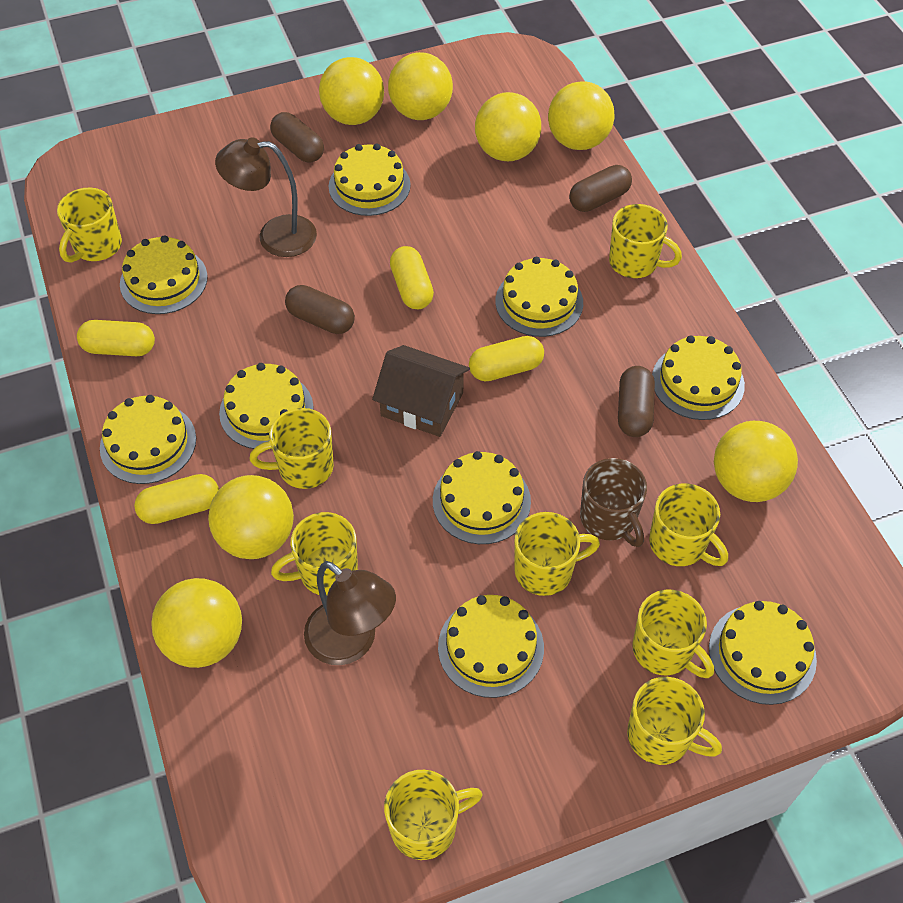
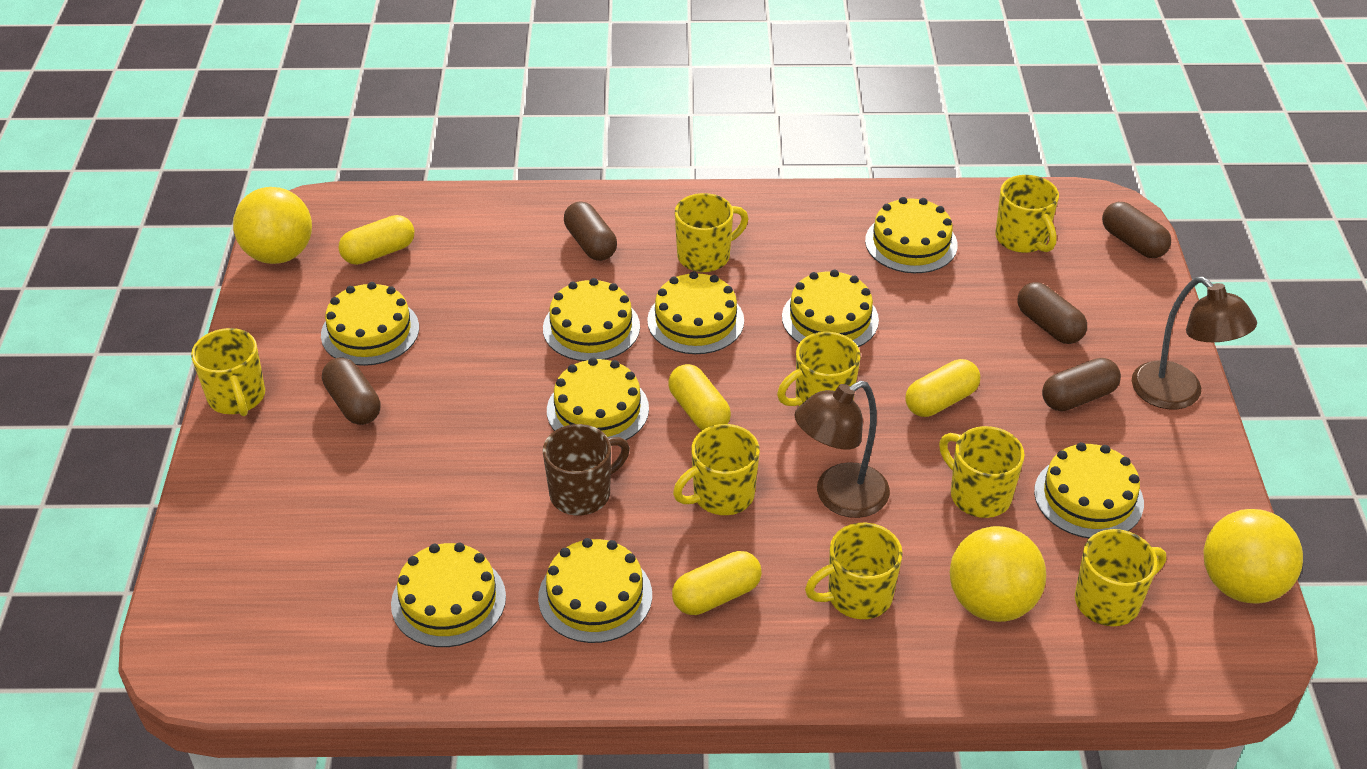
brown capsule: [270,112,324,163] [285,285,355,334] [569,165,632,212] [618,366,655,437] = 4 -> [322,358,381,425] [564,201,617,261] [1017,282,1087,344] [1042,358,1121,411] [1102,202,1171,258] = 5
brown house: [372,345,470,437] = 1 -> none = 0
yellow ball: [152,578,242,668] [208,475,294,559] [319,57,384,125] [388,52,453,120] [475,92,541,161] [548,81,615,150] [714,421,798,502] = 7 -> [233,187,312,264] [949,526,1046,622] [1204,509,1303,604] = 3
yellow mug: [57,188,122,263] [249,408,334,489] [271,512,358,595] [384,770,483,860] [514,512,600,596] [609,204,682,278] [627,677,722,765] [632,590,714,678] [649,483,728,566] = 9 -> [191,328,265,416] [673,424,760,515] [675,193,748,272] [777,332,861,406] [805,523,903,619] [939,426,1025,518] [996,175,1059,253] [1075,529,1166,626] = 8

